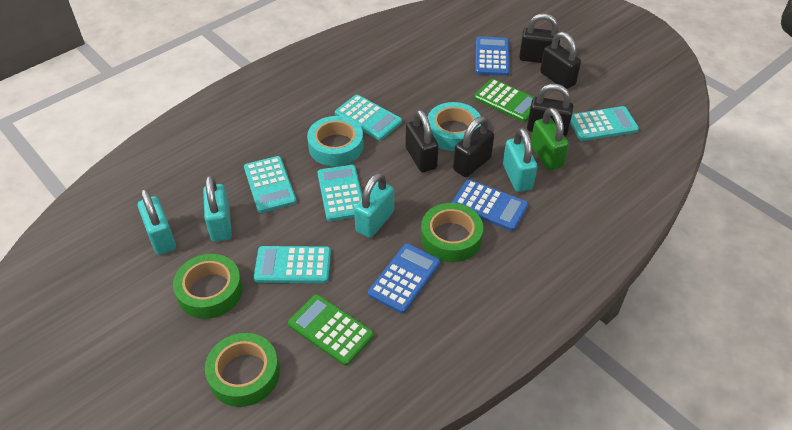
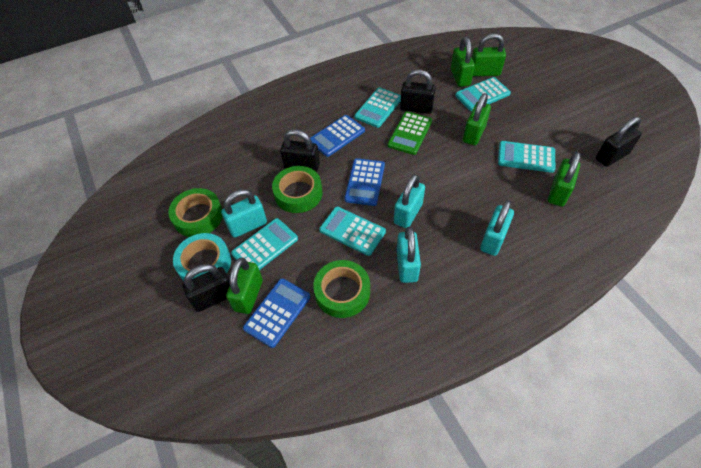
black padlock: [405,109,439,172] [453,116,494,177] [519,13,561,63] [527,84,573,137] [540,32,581,89] = 5 -> [183,264,230,312] [280,129,320,172] [400,69,436,114] [596,117,642,167] = 4
green calculator: [288,294,374,366] [474,79,534,122] = 2 -> [388,112,432,155] = 1
green padlock: [531,107,569,170] = 1 -> [226,258,263,314] [451,37,475,87] [463,93,491,145] [472,33,506,76] [548,152,581,207] = 5
turquoise tape: [307,116,364,166] [427,102,481,151] = 2 -> [173,233,231,281] = 1

